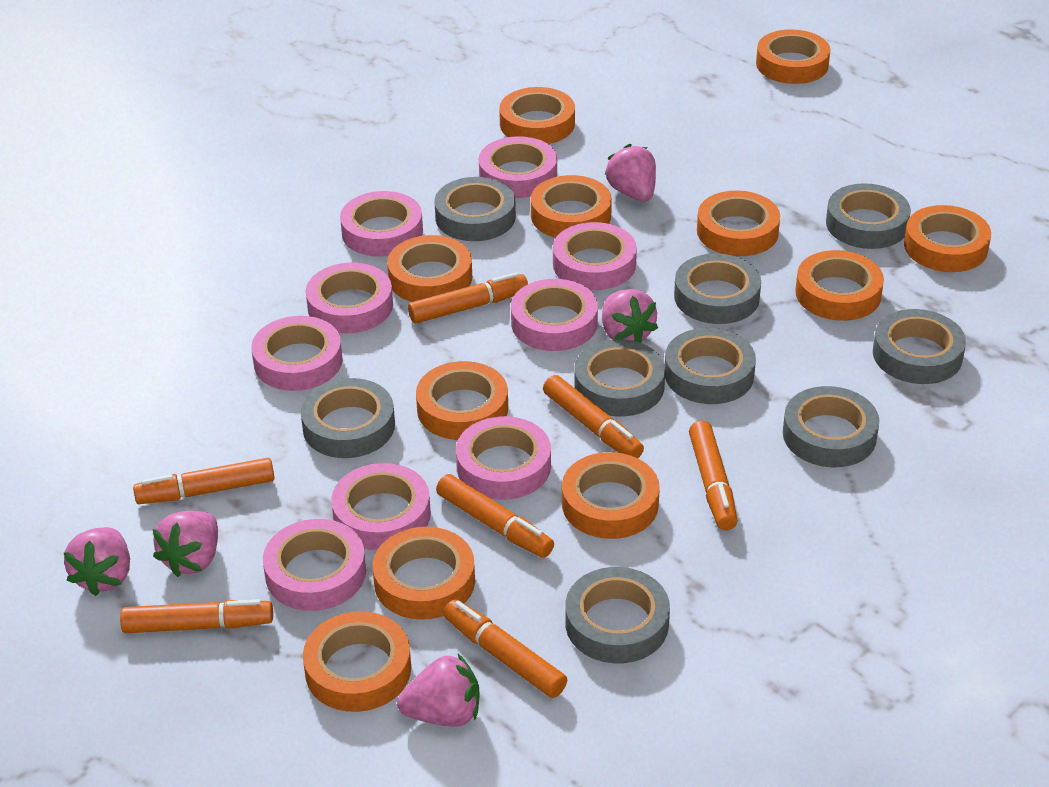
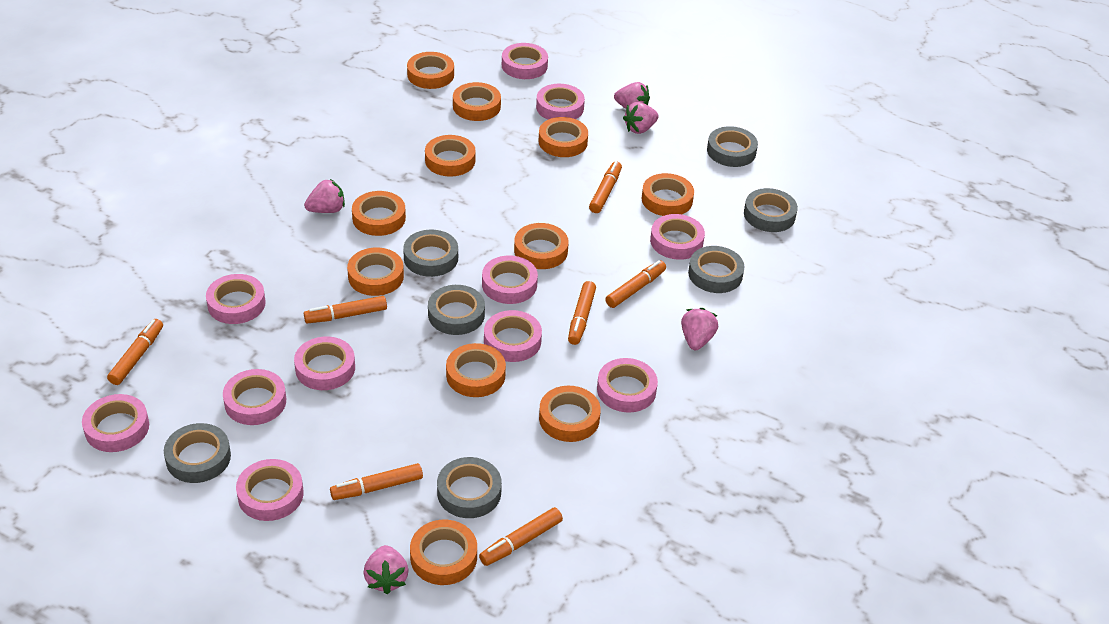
grey tape: [301,378,395,458] [435,177,516,241] [565,567,670,663] [574,339,665,416] [665,328,756,404] [674,254,761,324] [783,386,879,467] [826,183,911,249] [873,309,966,384] = 9 -> [164,423,231,483] [403,230,458,277] [428,285,485,335] [437,457,502,518] [688,246,745,293] [707,126,758,167] [744,188,798,232] = 7
pink tape: [251,316,343,391] [263,519,366,611] [306,263,393,333] [331,463,431,550] [340,191,423,257] [456,416,551,500] [479,136,557,198] [511,279,598,351] [553,222,637,290] = 9 -> [82,394,149,452] [206,274,266,324] [223,369,286,425] [236,459,304,521] [294,336,355,390] [482,256,538,304] [484,310,542,362] [502,43,548,79] [536,84,585,120] [597,358,658,413] [650,214,705,260] = 11

